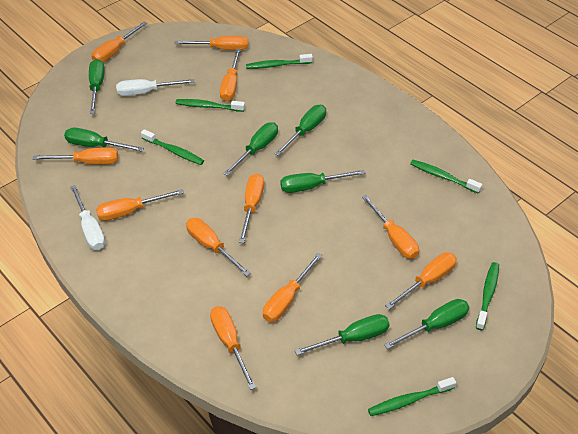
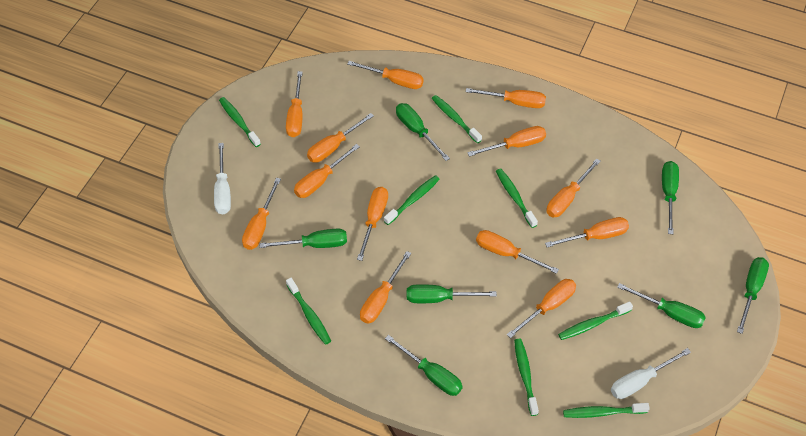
green toothbrush: [141,129,204,165] [175,99,245,112] [246,54,313,69] [368,377,456,416] [410,160,482,194] [476,262,499,330] = 6 -> [219,97,261,147] [286,278,331,345] [384,175,440,225] [432,95,482,143] [496,168,538,228] [514,339,539,416] [558,302,633,340] [563,403,650,418] = 8
orange screwdriver: [33,147,118,165] [92,22,147,62] [96,189,184,221] [174,36,248,50] [186,218,251,276] [210,306,256,390] [220,48,241,101] [239,173,264,243] [263,253,322,322] [362,195,419,259] [385,252,457,309] = 11 -> [242,178,281,250] [286,71,303,137] [294,144,360,198] [307,113,374,163] [347,61,424,89] [357,187,388,261] [360,251,411,324] [466,88,546,108] [467,126,546,157] [476,230,559,274] [507,279,576,338] [545,217,629,247] [547,158,601,217] = 13

